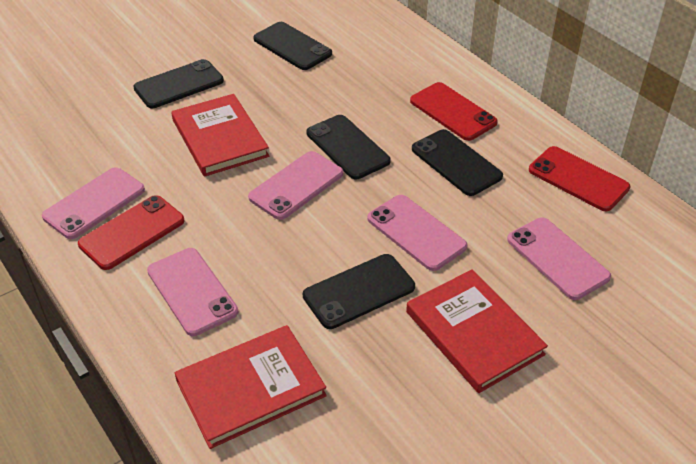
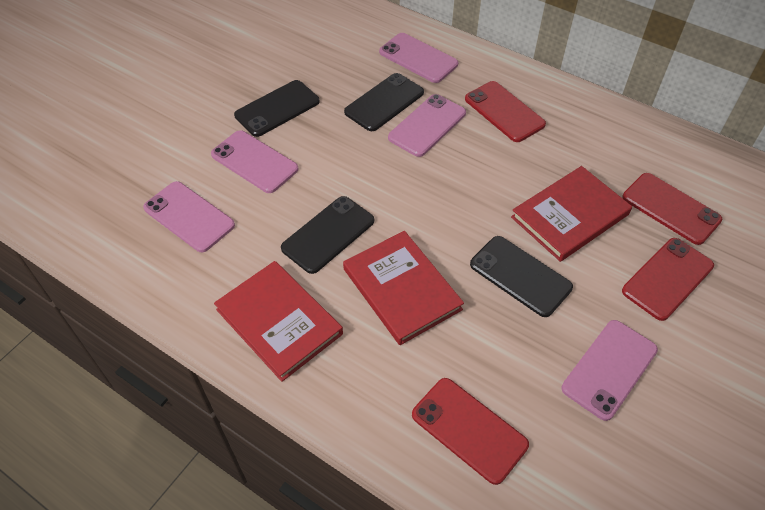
black phone: [133,59,224,108] [253,22,332,70] [303,254,415,329] [307,115,391,179] [412,129,503,196] = 5 -> [234,80,320,137] [281,196,374,274] [344,73,424,131] [470,236,573,317] = 4
red phone: [78,195,184,270] [410,82,498,141] [529,146,630,211] = 3 -> [412,378,529,485] [465,81,546,142] [622,238,714,321] [623,173,722,245] = 4

